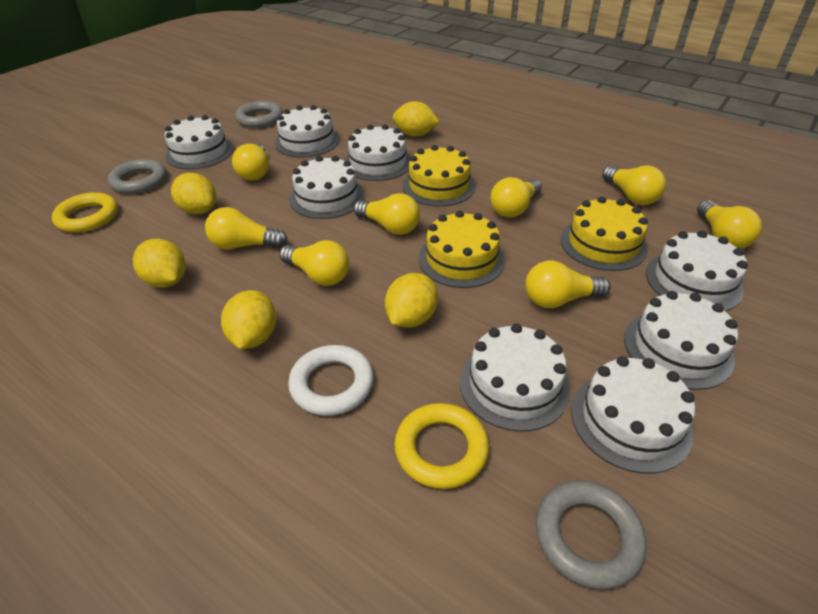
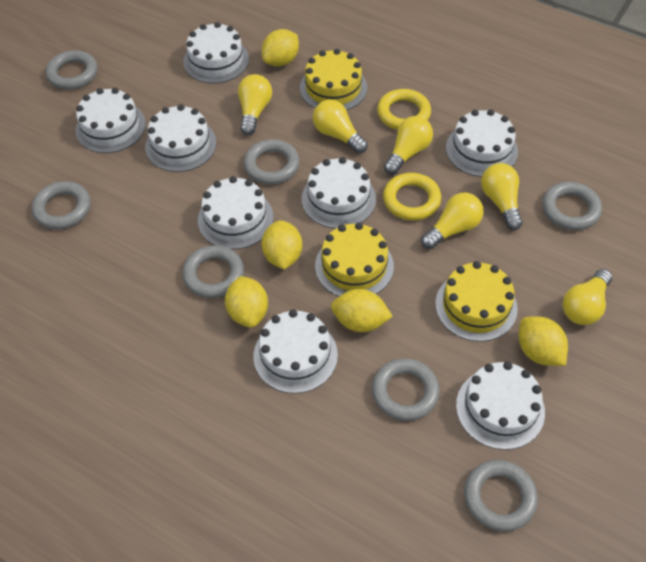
grey ring: [108,159,167,194] [235,101,283,128] [536,481,646,589] = 3 -> [32,181,91,229] [46,50,98,90] [182,245,244,298] [243,139,300,185] [372,358,440,421] [464,460,538,531] [542,182,602,230] = 7
white ring: [288,345,373,416] = 1 -> none = 0
yellow light bulb: [205,207,288,249] [232,143,269,180] [280,240,350,286] [354,193,420,235] [490,177,542,218] [525,261,611,308] [602,166,666,205] [697,200,762,249] = 8 -> [238,74,272,135] [313,99,368,154] [384,116,433,175] [421,192,484,249] [481,163,523,230] [563,269,612,325] = 6

